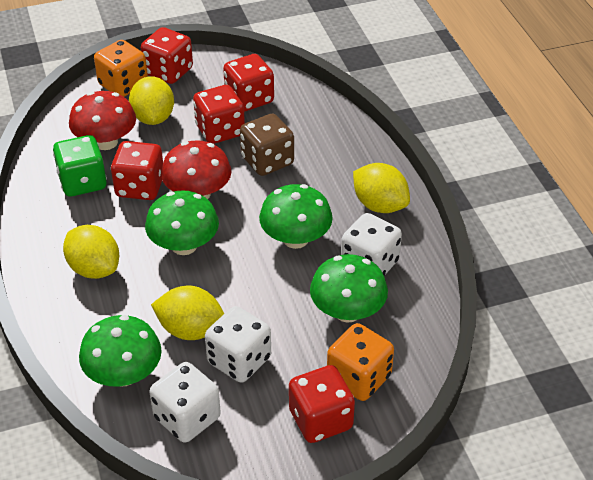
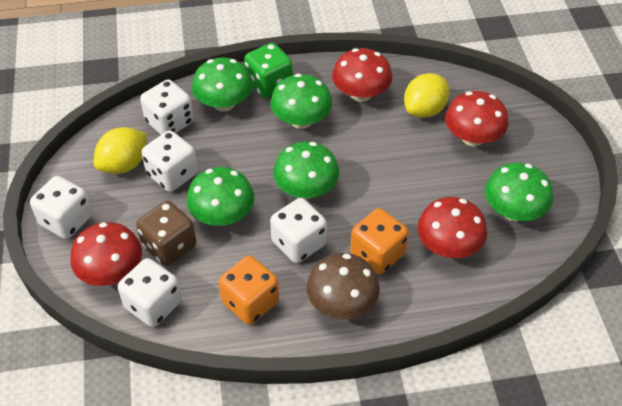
brown mushroom: none = 0 -> [307,253,380,319] = 1
green mushroom: [79,315,162,387] [145,190,219,255] [259,184,333,249] [310,254,388,323] = 4 -> [187,167,254,226] [192,58,253,112] [270,74,332,129] [273,141,339,199] [485,163,553,221] = 5
red dice: [111,141,163,200] [141,27,193,84] [193,85,245,144] [223,54,274,112] [289,365,355,443] = 5 -> none = 0
red mushroom: [69,91,136,150] [161,140,232,199] = 2 -> [70,222,142,286] [332,48,392,102] [417,197,487,258] [445,91,509,146] = 4
white dice: [150,362,221,443] [205,306,271,383] [341,213,402,276] = 3 -> [30,176,92,239] [118,258,182,327] [140,80,194,135] [141,130,198,192] [270,198,327,263] = 5
yellow lemon: [63,225,119,279] [129,76,174,125] [151,286,224,340] [353,163,410,213] = 4 -> [94,127,147,174] [404,73,449,118] = 2

